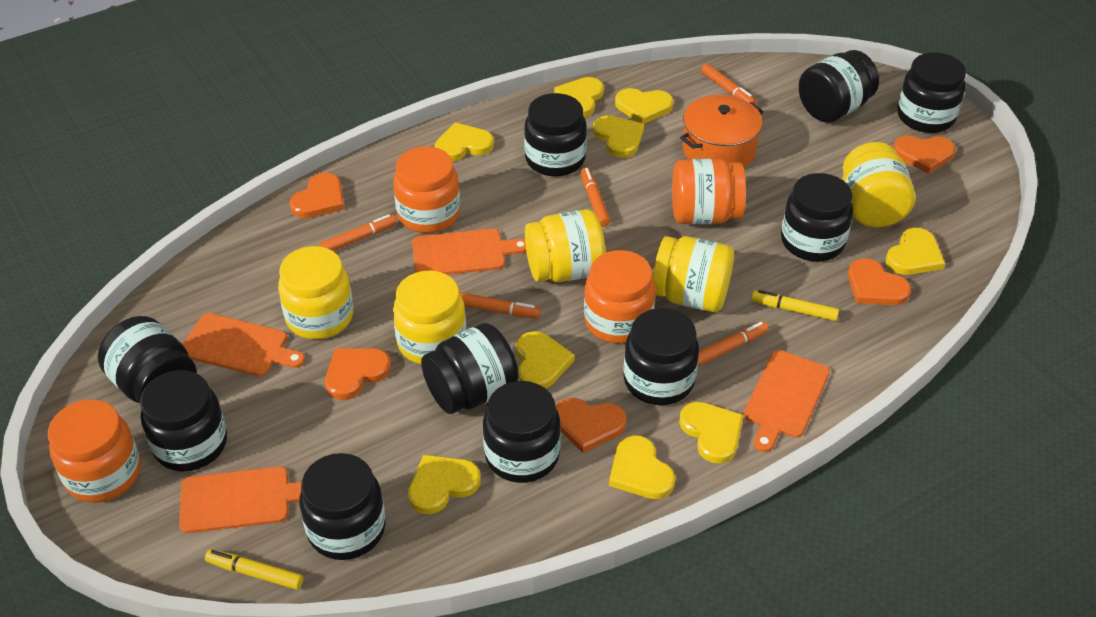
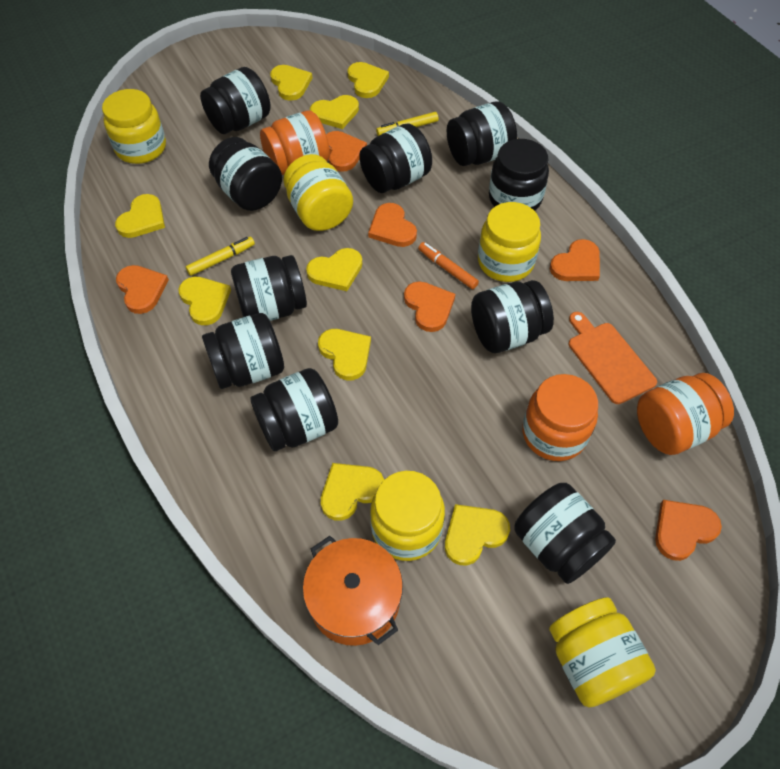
orange cutting board: [179,466,301,533] [182,313,305,376] [412,229,526,275] [744,350,830,452] = 4 -> [569,312,657,404] = 1
orange heart: [290,173,345,218] [325,348,391,400] [556,398,626,453] [848,258,911,305] [893,135,955,174] = 5 -> [116,265,169,314] [326,131,367,172] [368,203,417,247] [404,281,455,332] [550,239,600,281] [655,500,722,561] = 6
orange jar: [48,400,141,503] [393,146,460,233] [584,250,655,344] [672,159,746,225] = 4 -> [260,110,330,175] [522,374,598,461] [637,373,734,455] = 3
orange marker: [319,214,397,251] [459,292,541,319] [581,167,610,227] [698,322,768,366] [701,64,756,104] = 5 -> [418,242,479,289] = 1

